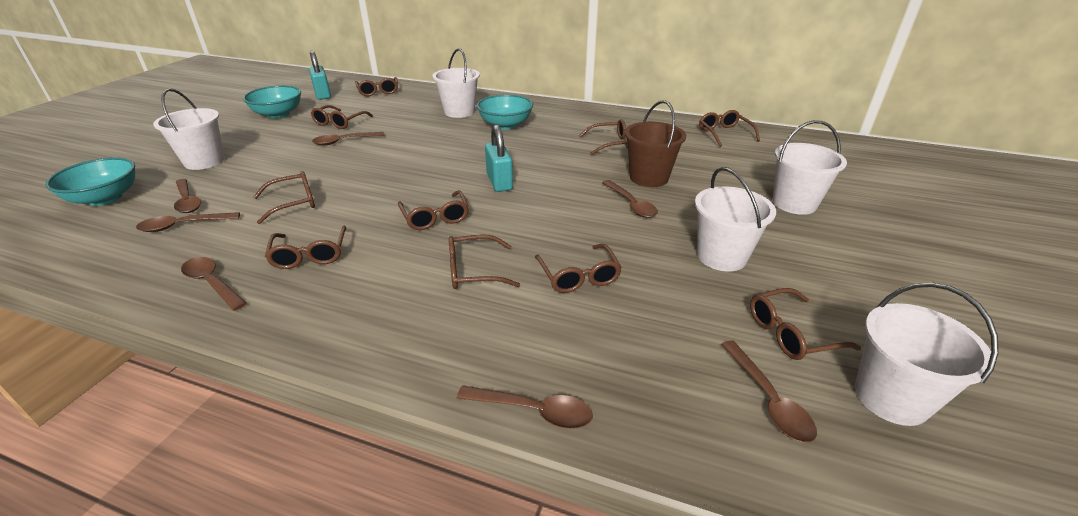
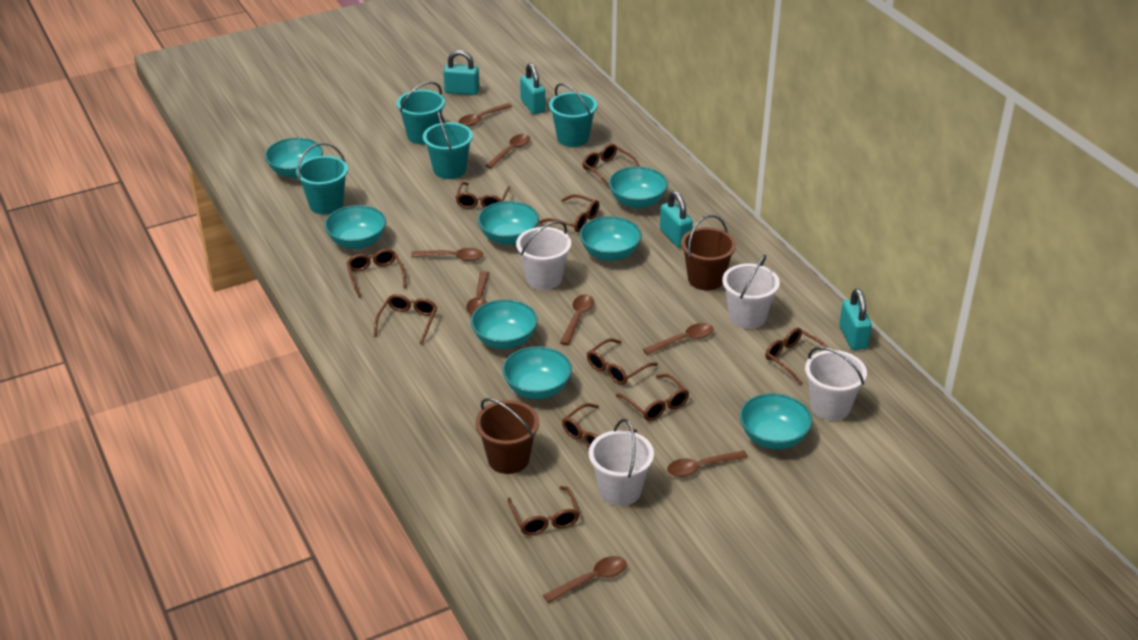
brown bucket: [625,100,686,187] = 1 -> [475,398,539,474] [681,215,736,291] = 2
brown spoon: [136,212,240,232] [174,179,201,213] [181,257,247,311] [312,132,385,145] [457,385,593,429] [602,180,658,218] [721,341,817,443] = 7 -> [411,248,483,261] [459,103,512,126] [466,271,489,315] [485,134,530,169] [543,556,627,603] [560,294,594,345] [643,323,714,355] [667,451,748,477] = 8
turquoise bowl: [45,157,135,206] [243,85,301,119] [477,95,533,130] = 3 -> [265,138,323,178] [324,205,386,249] [471,299,538,349] [478,201,539,245] [502,346,572,399] [580,216,642,261] [609,166,668,209] [740,393,813,449] = 8
turquoise bucket: none = 0 -> [296,143,348,214] [397,82,445,144] [423,111,473,179] [549,83,597,147] = 4
turquoise padlock: [309,50,331,100] [485,124,513,192] = 2 -> [443,50,480,95] [520,63,546,114] [660,191,693,248] [839,289,872,350] = 4
white bucket: [153,88,225,170] [432,48,480,118] [695,167,776,272] [773,120,847,215] [855,283,999,426] = 5 -> [516,221,571,290] [589,419,654,506] [722,255,780,329] [805,347,867,421] = 4

